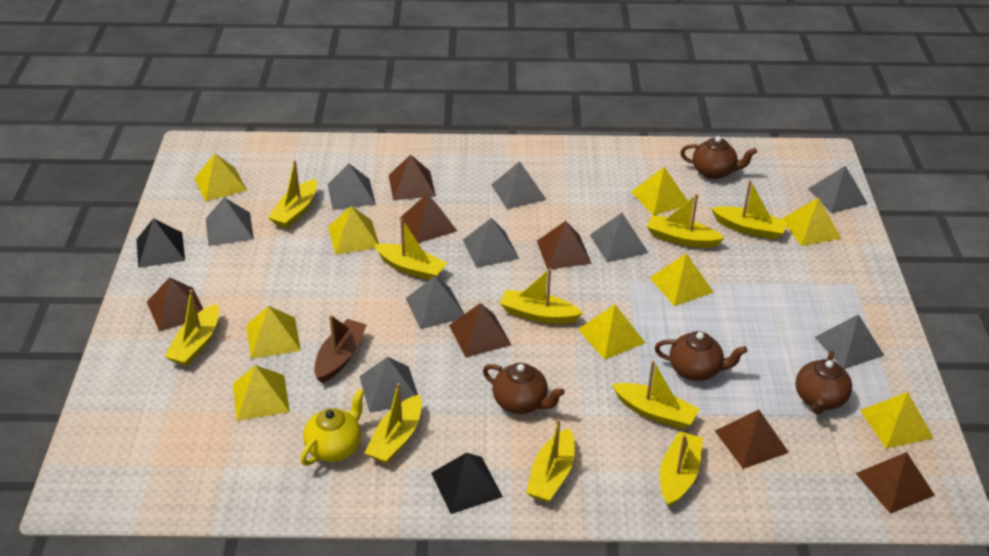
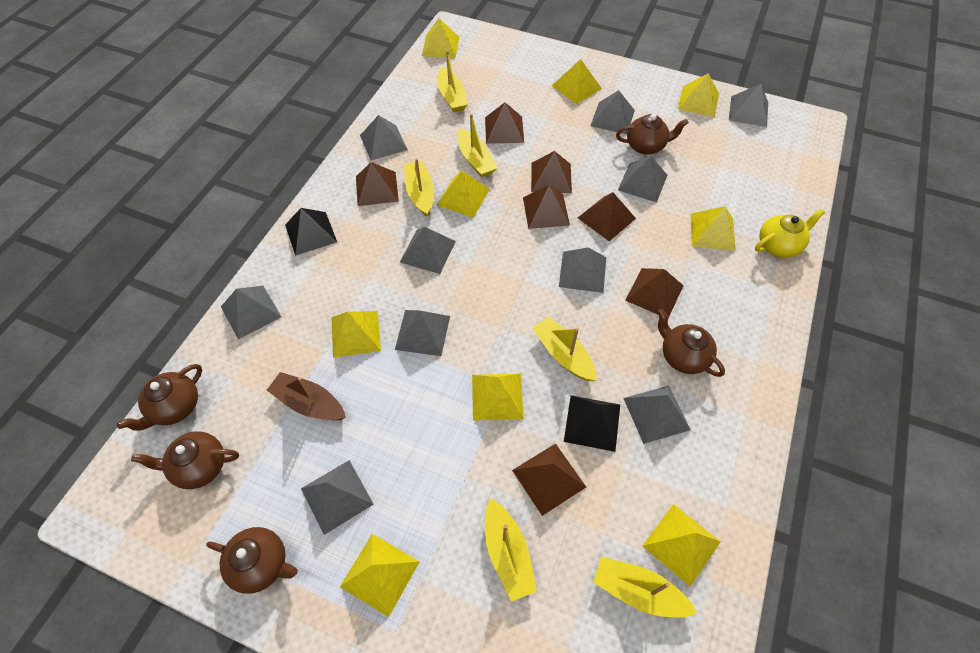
brown teapot: [483,363,565,414] [655,331,747,381] [680,136,757,179] [796,350,852,415] = 4 -> [117,364,202,431] [131,431,239,489] [206,527,298,594] [616,114,689,155] [657,309,725,377] = 5
grey pyramid: [206,198,254,246] [328,163,376,210] [359,357,418,413] [406,276,464,329] [463,218,519,268] [491,161,547,209] [590,213,648,262] [808,165,868,213] [815,314,885,369] = 9 -> [221,286,282,339] [301,460,374,535] [360,115,408,160] [395,310,450,356] [400,227,456,274] [559,247,606,293] [590,90,635,134] [618,156,668,202] [623,386,690,444] [729,84,768,127] = 10
yellow boat: [164,290,219,366] [268,160,317,228] [365,383,422,464] [374,218,447,280] [500,268,583,324] [526,419,575,502] [612,360,700,429] [647,194,724,248] [660,431,703,508] [711,180,788,240] = 10 -> [404,158,434,217] [437,50,468,112] [457,114,497,177] [485,498,537,601] [533,317,597,381] [593,556,697,618] = 6

